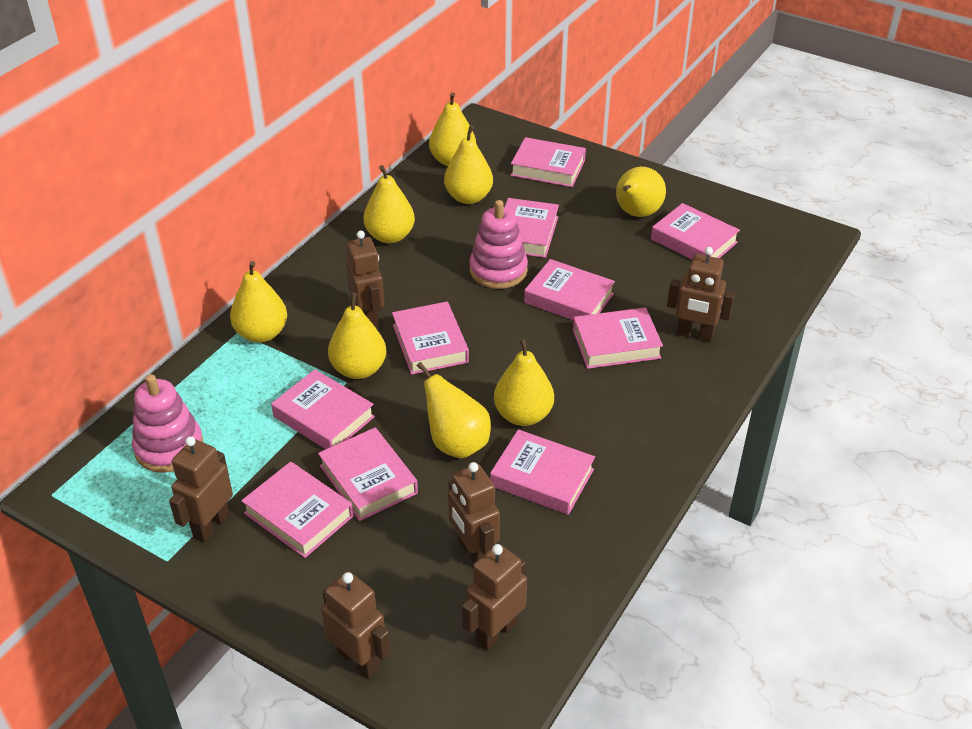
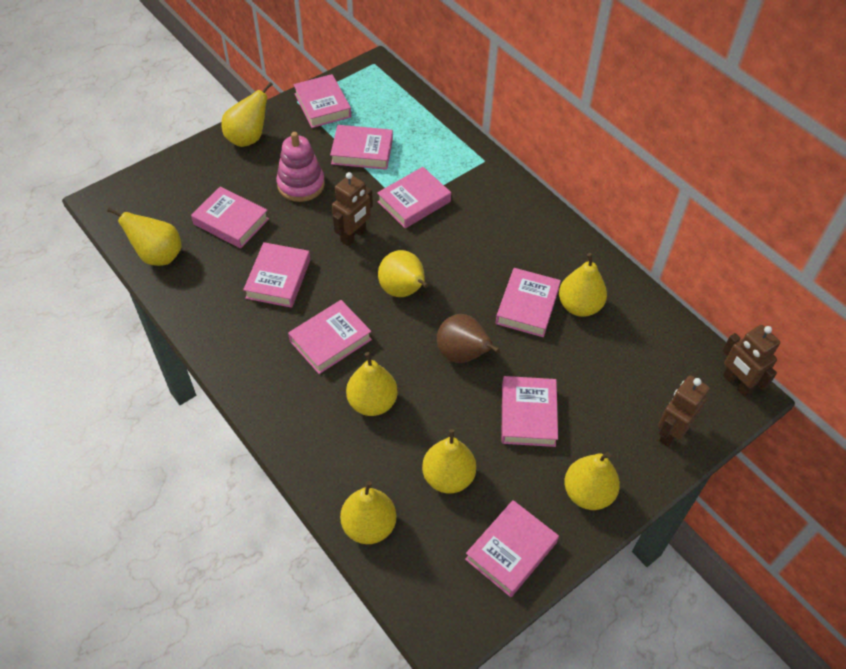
brown pear: none = 0 -> [437,314,500,363] = 1
brown robot: [169,436,233,542] [321,571,391,678] [346,231,384,328] [448,462,500,563] [462,544,527,651] [667,247,735,342] = 6 -> [332,172,373,246] [658,375,710,447] [722,325,780,397] = 3
pink book: [241,462,353,558] [271,369,375,449] [318,428,418,521] [392,302,469,375] [490,429,595,515] [505,198,559,258] [511,137,586,187] [524,259,615,320] [573,307,663,369] [651,203,740,259] = 10 -> [191,186,269,249] [243,242,310,308] [288,300,372,374] [293,74,351,128] [330,125,393,170] [377,167,451,228] [465,500,559,597] [496,268,561,337] [501,376,558,447] = 9
pink stacking toy: [132,374,204,473] [469,200,528,289] = 2 -> [276,132,325,202] = 1

